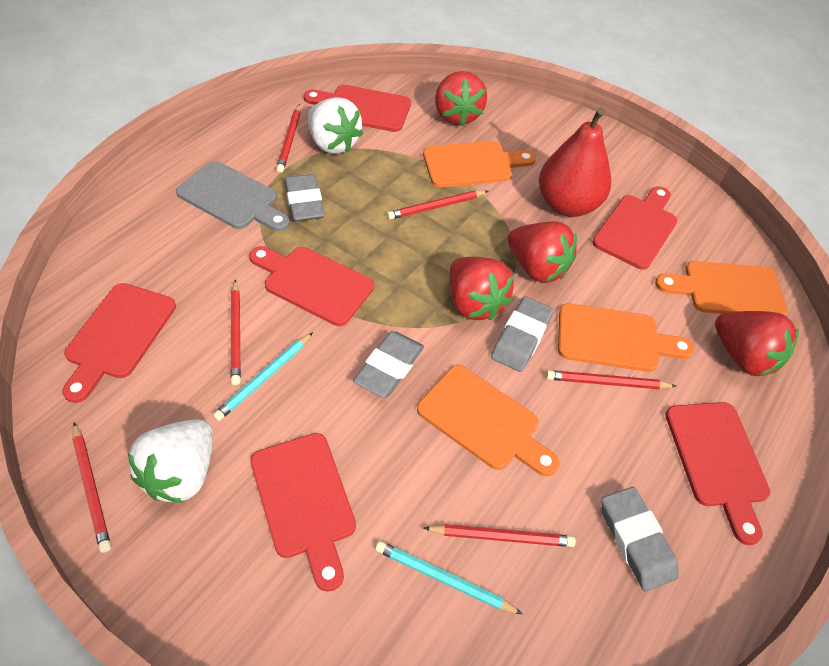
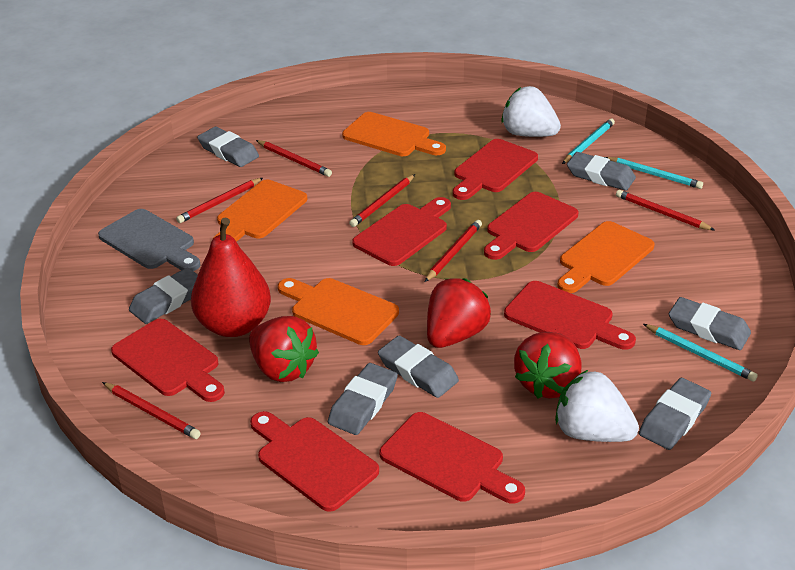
grey eraser: [285,174,325,222] [353,331,424,398] [491,296,554,372] [601,487,679,591] = 4 -> [129,268,198,324] [197,127,259,167] [328,363,398,435] [378,336,459,398] [567,152,636,191] [639,378,711,450] [669,297,751,350] = 7
red cutting board: [62,283,176,403] [249,246,374,326] [250,433,356,592] [304,85,411,132] [592,186,677,270] [665,402,770,545] = 6 -> [111,319,225,402] [250,411,379,512] [352,197,451,266] [380,412,525,504] [453,139,538,200] [484,192,578,260] [504,281,636,350] = 7
red strawberry: [435,71,487,126] [449,257,514,321] [508,221,577,283] [715,311,799,376] = 4 -> [249,316,319,382] [427,278,491,348] [514,332,582,398] = 3
turquoise pencil: [213,332,313,421] [375,541,523,614] = 2 -> [562,119,615,164] [605,157,703,189] [643,324,758,382] = 3

